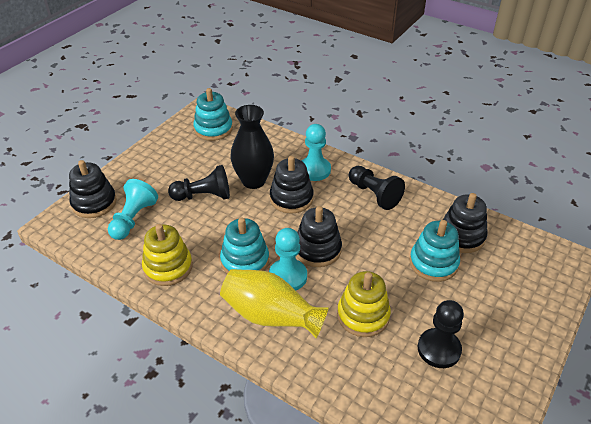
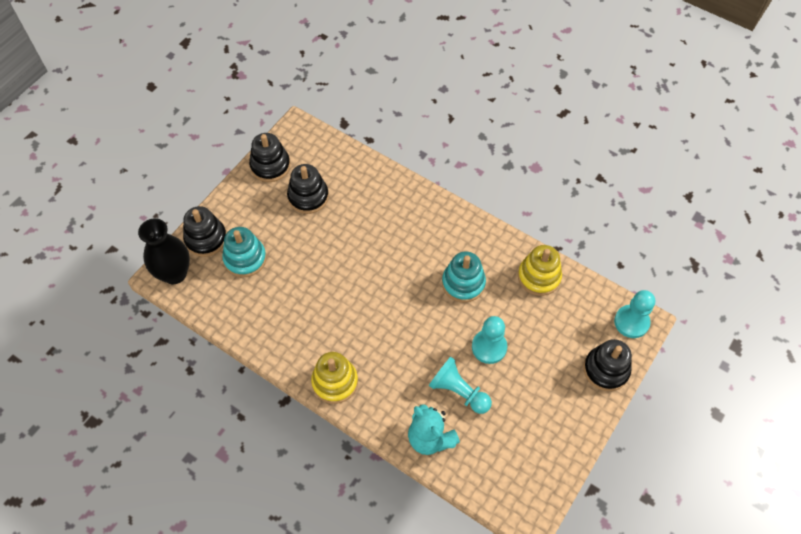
black pawn: [168,165,230,201] [349,166,405,210] [418,300,464,368] = 3 -> none = 0
turquoise stacking toy: [193,88,233,141] [220,217,269,274] [410,220,460,282] = 3 -> [222,227,267,277] [442,251,486,302] = 2
turquoise teddy bear: none = 0 -> [408,404,460,455] = 1
yellow vase: [220,269,329,339] = 1 -> none = 0

